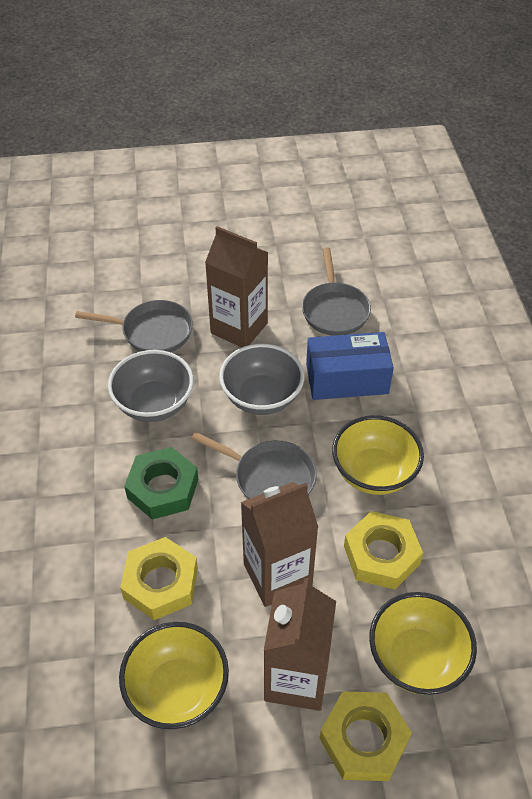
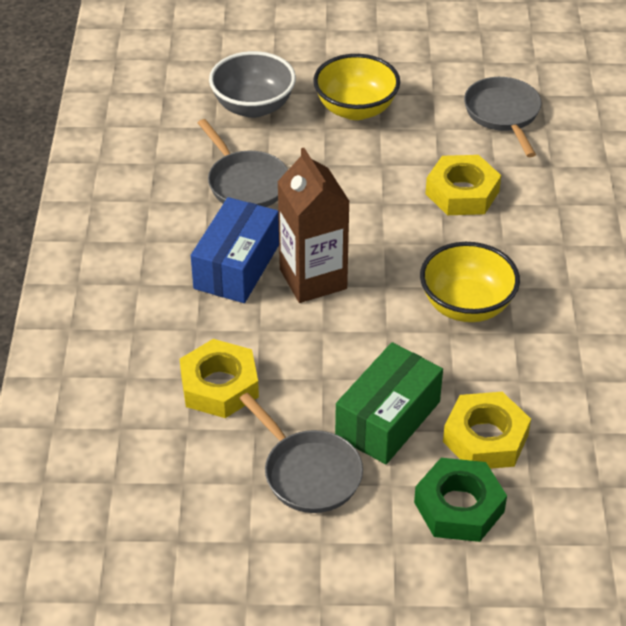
brown carton: [205,226,268,347] [241,482,318,607] [264,578,336,711] = 3 -> [277,148,350,303] = 1
green box: none = 0 -> [335,342,443,464] = 1
grey bowl: [108,350,194,422] [219,344,304,415] = 2 -> [209,51,296,118] = 1
yellow bowl: [119,622,229,729] [332,415,424,495] [369,592,477,695] = 3 -> [313,54,400,120] [420,242,520,322] = 2

